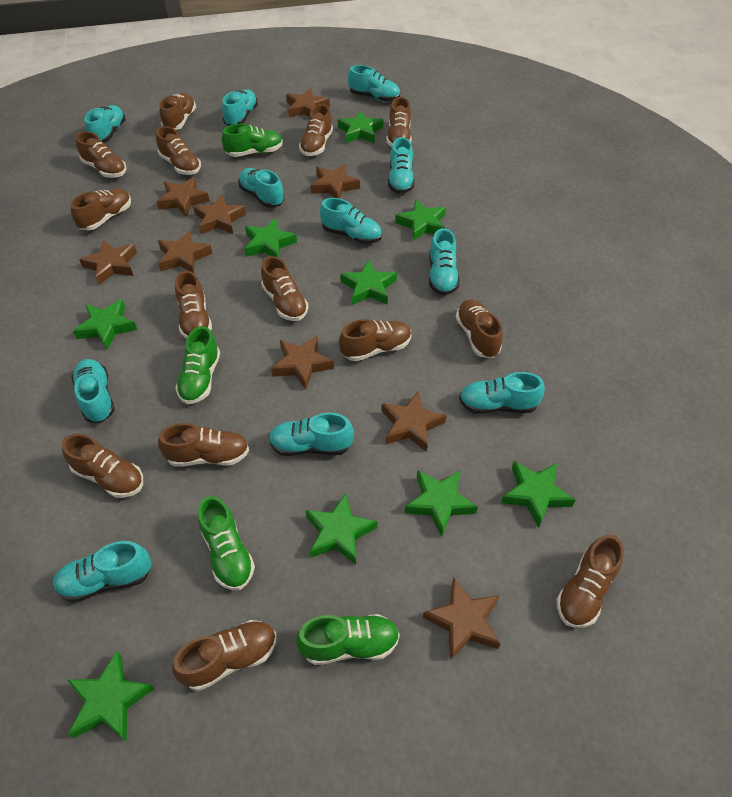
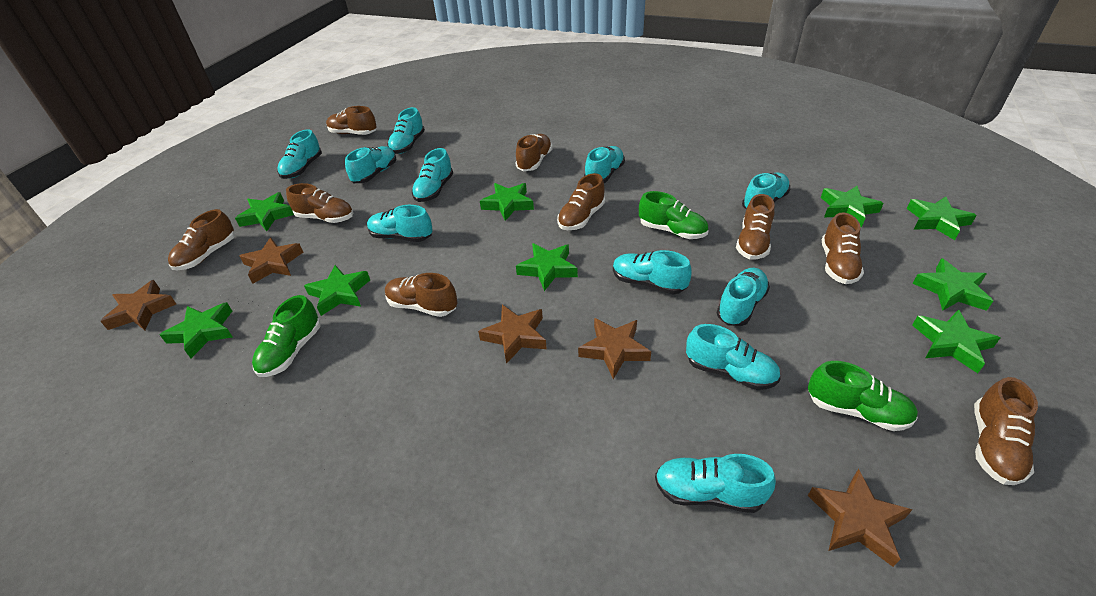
brown shoe: [62,434,143,498] [71,188,131,230] [75,131,126,178] [156,126,201,175] [158,423,249,467] [160,93,196,130] [172,620,276,691] [175,271,212,339] [261,256,309,321] [299,104,333,156] [339,319,411,361] [386,97,412,147] [456,299,503,358] [556,535,624,628] = 14 -> [168,209,235,270] [286,183,353,223] [326,106,377,135] [385,273,457,317] [516,134,553,171] [557,173,605,230] [736,194,775,259] [822,212,864,284] [974,377,1038,485] = 9
brown star: [79,240,137,285] [156,177,210,217] [158,230,213,273] [193,195,247,234] [271,335,334,390] [286,88,330,117] [310,164,360,199] [381,392,447,452] [423,577,501,660] = 9 -> [100,280,176,330] [240,237,303,284] [478,305,547,364] [578,318,651,379] [808,469,912,567] = 5
green shoe: [175,326,220,404] [198,496,255,590] [222,124,283,157] [296,614,400,665] = 4 -> [252,295,321,377] [639,191,708,239] [808,361,918,431] = 3

